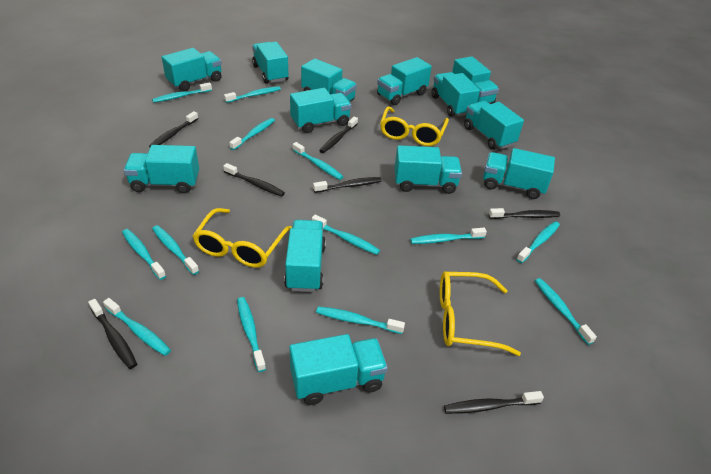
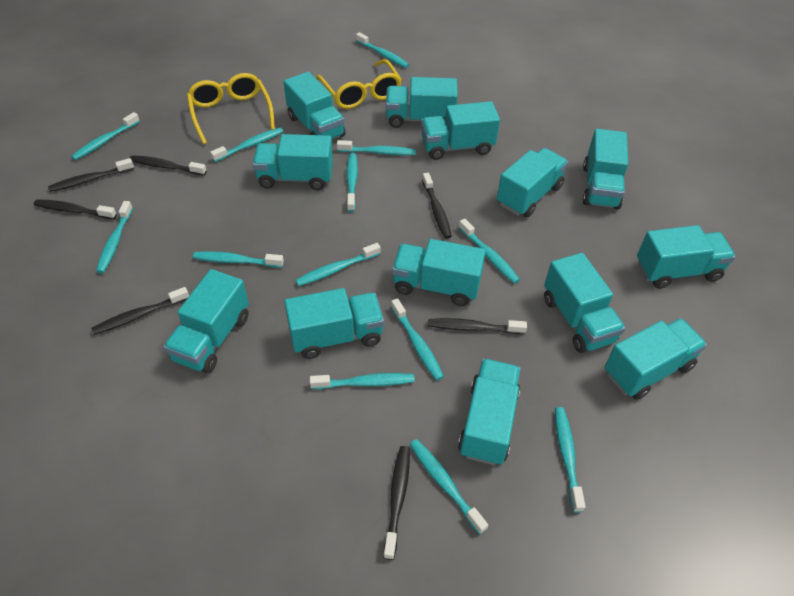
yellow glasses: [193,208,292,268] [380,106,449,146] [440,271,521,356] = 3 -> [187,73,275,144] [316,59,402,109] = 2

